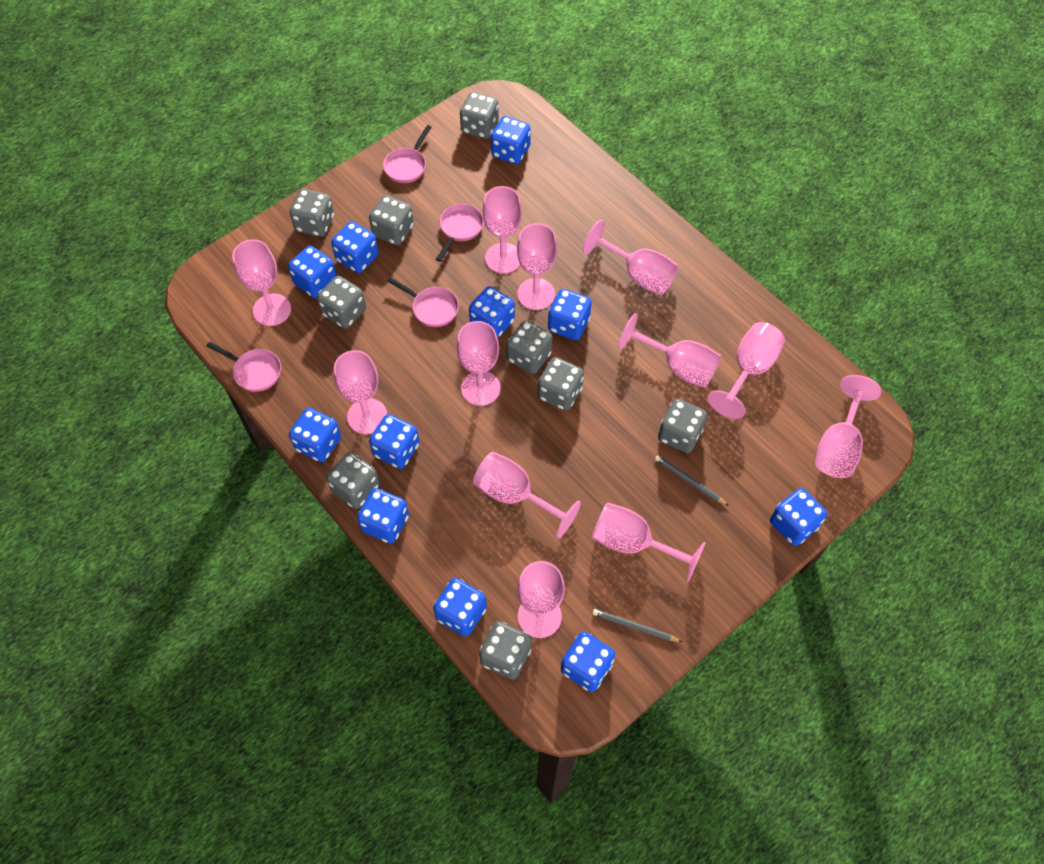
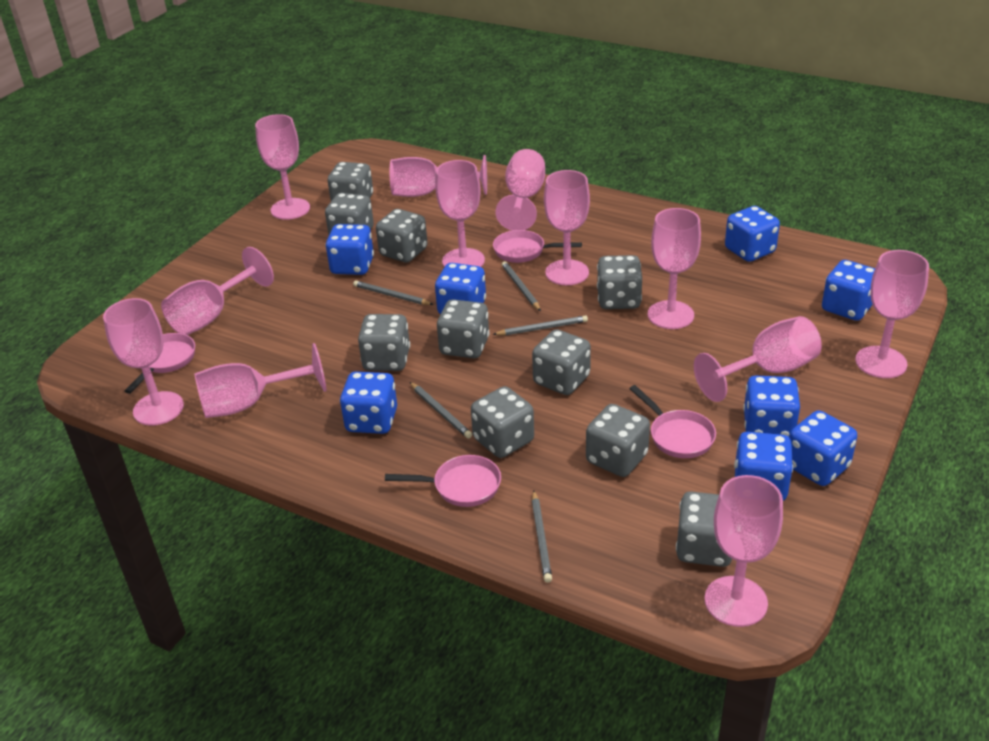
blue dice: [288,246,337,298] [289,408,341,462] [331,221,379,273] [357,488,409,544] [369,414,419,469] [433,578,487,637] [469,286,515,338] [491,116,531,164] [548,289,592,340] [561,631,615,692] [770,488,827,546] = 11 -> [326,224,374,275] [340,371,397,434] [435,263,486,314] [725,206,780,262] [734,432,793,501] [743,375,800,437] [789,410,857,486] [822,260,875,321] = 8
grey dice: [290,189,334,237] [317,276,366,329] [326,452,380,509] [369,195,414,245] [460,92,499,139] [479,621,531,680] [506,320,553,374] [538,357,584,411] [658,399,707,453] = 9 -> [325,193,374,235] [328,162,373,201] [358,314,410,371] [376,209,428,263] [437,299,490,358] [471,386,534,458] [532,329,591,395] [586,404,650,477] [597,255,642,309] [676,492,732,567] = 10
grey pencil: [592,609,682,642] [655,455,729,506] = 2 -> [353,281,434,305] [410,382,472,439] [492,315,588,335] [502,261,541,311] [532,491,552,583] = 5

